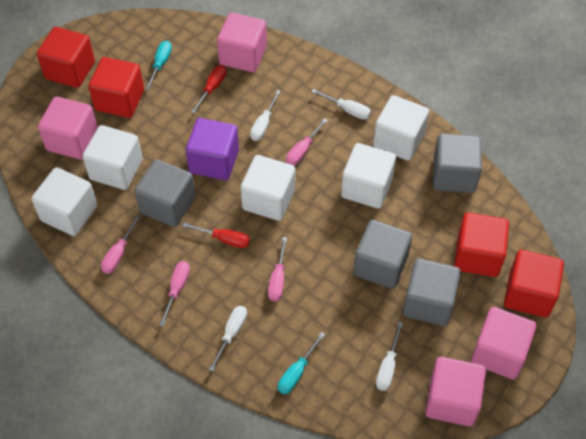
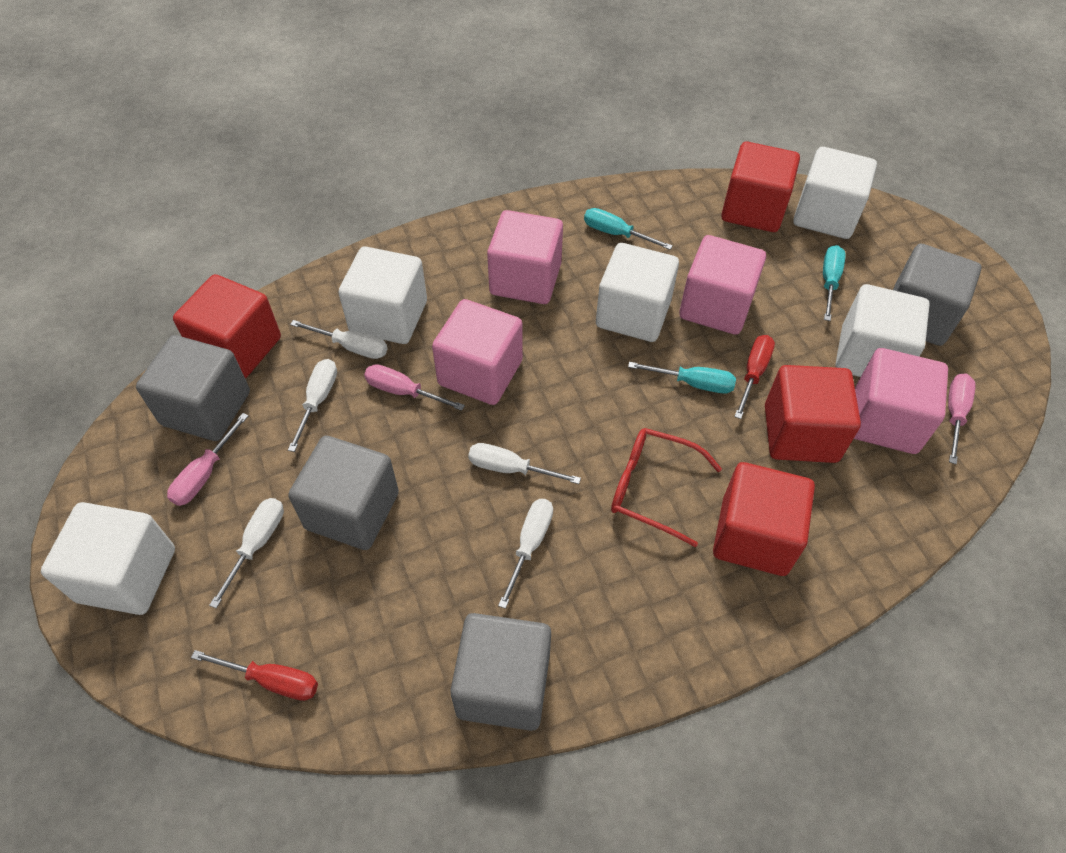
pink screwdriver: [101,215,141,274] [159,261,190,326] [268,237,287,301] [286,118,328,166] = 4 -> [167,413,248,506] [364,364,465,411] [948,374,976,464] = 3
purple cube: [186,118,239,180] = 1 -> none = 0
red glasses: none = 0 -> [611,428,722,547] = 1
turquoise screwdriver: [145,41,172,90] [278,332,325,394] = 2 -> [584,208,673,250] [628,362,736,394] [823,245,846,321] = 3
white screwdriver: [209,306,247,371] [250,90,281,141] [312,89,371,120] [376,322,403,391] = 4 -> [209,498,284,608] [288,359,337,452] [290,320,388,359] [468,443,581,484] [498,499,553,609] = 5

